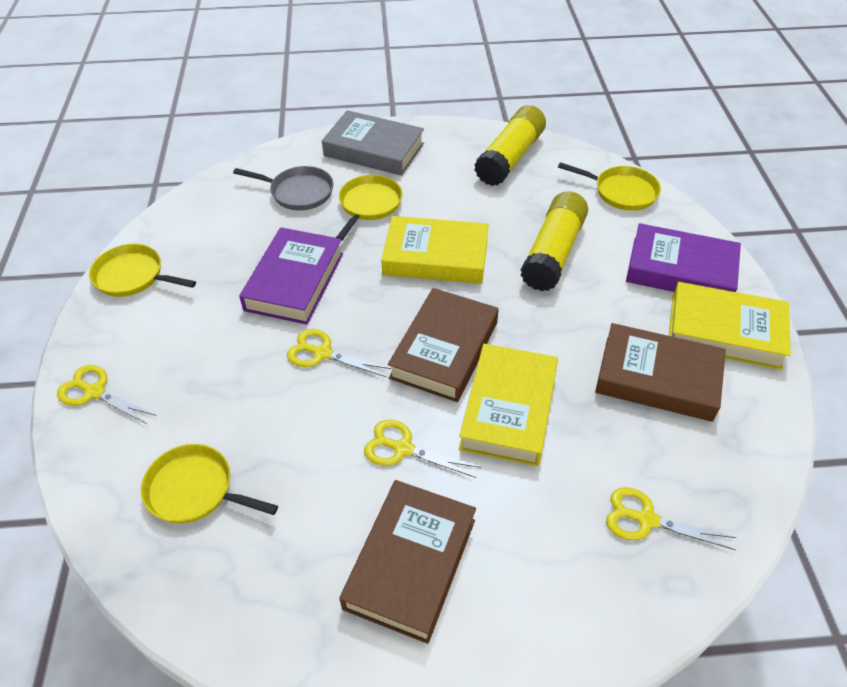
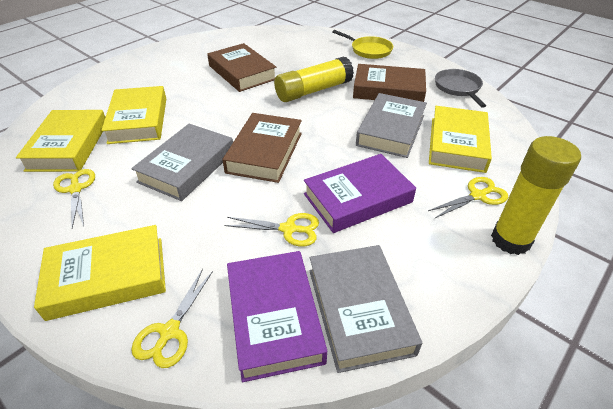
grey book: [322,110,424,176] = 1 -> [131,124,233,201] [310,245,422,373] [356,93,427,158] = 3
yellow book: [381,216,489,284] [459,344,558,466] [669,282,791,370] = 3 -> [16,110,105,172] [34,225,166,321] [101,86,166,144] [429,106,492,173] = 4
yellow pan: [89,244,196,297] [141,444,278,524] [336,175,403,241] [558,162,661,211] = 4 -> [332,30,393,59] = 1

